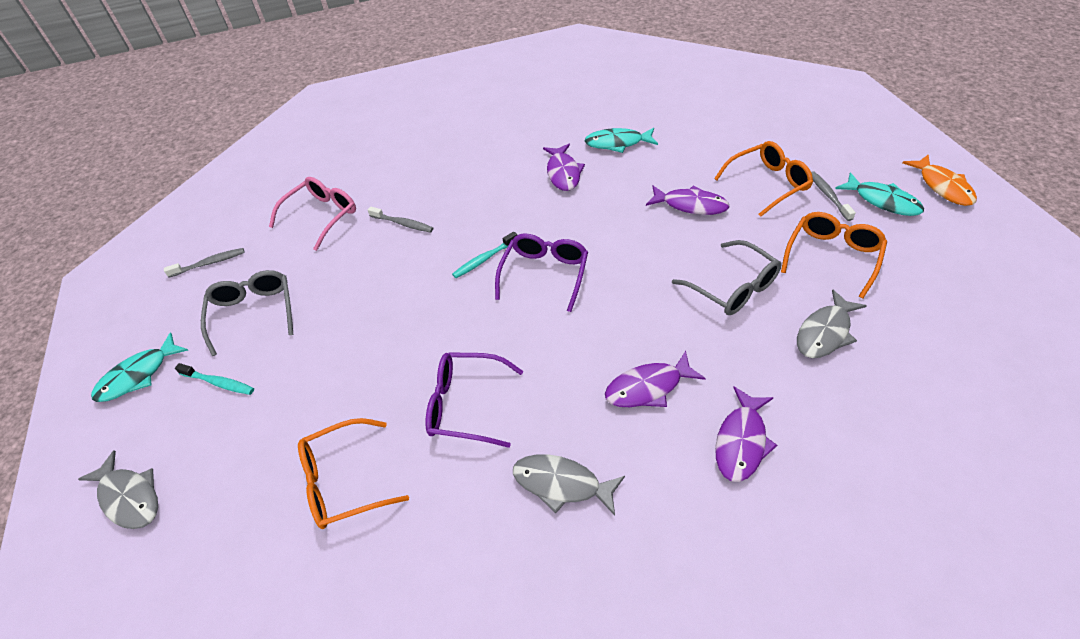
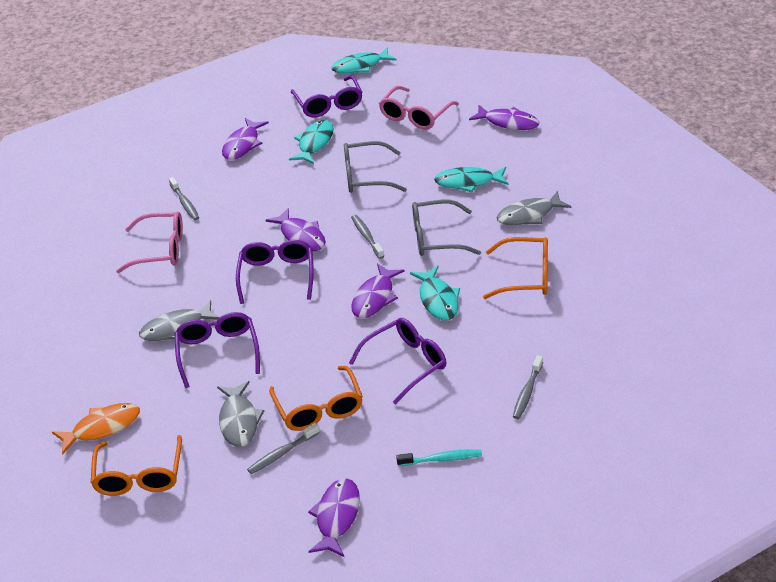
grey toothbrush: [164,248,245,277] [368,206,433,233] [811,171,856,221] = 3 -> [169,177,199,220] [247,423,320,474] [351,215,384,259] [513,355,543,419] = 4
pink glasses: [269,177,356,251] = 1 -> [116,211,183,273] [379,86,459,130] = 2
purple fish: [543,144,585,191] [605,351,706,407] [646,186,730,215] [715,386,777,482] = 4 -> [222,118,269,160] [265,208,326,251] [308,478,360,557] [351,263,405,318] [469,105,539,130] = 5
purple glasses: [425,352,523,448] [495,234,588,312] = 2 -> [174,312,260,388] [236,240,314,304] [291,75,363,118] [349,318,446,405] = 4
turquoise fish: [91,332,188,402] [584,128,658,153] [835,172,924,216] = 3 -> [289,120,334,164] [331,48,397,73] [410,266,460,321] [434,167,509,192] = 4
turquoise toothbrush: [175,363,254,395] [452,232,517,278] = 2 -> [396,449,482,466] = 1

